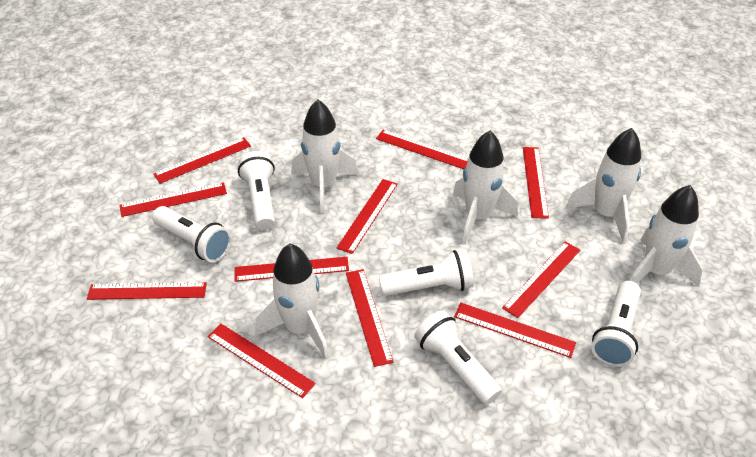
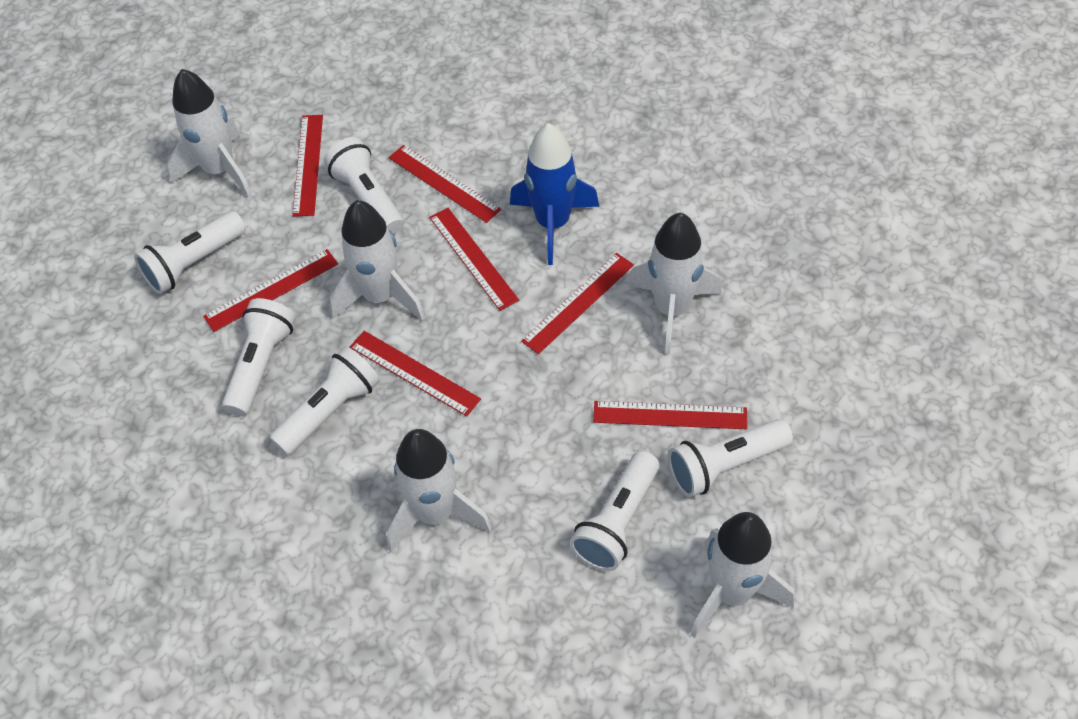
blue rocket: none = 0 -> [510,123,599,265] = 1
red ruler: [87,282,207,300] [119,182,227,217] [153,137,251,184] [207,324,316,398] [235,257,349,282] [337,179,398,254] [346,269,394,367] [376,130,468,169] [454,303,576,358] [502,241,580,318] [523,147,549,219] = 11 -> [203,249,338,332] [292,115,323,217] [350,331,481,416] [389,145,501,223] [429,208,519,311] [521,253,634,354] [593,401,747,429] = 7
white flashlight: [152,206,231,262] [238,151,275,230] [379,250,474,296] [415,310,502,405] [591,281,641,367] = 5 -> [134,211,246,294] [222,298,295,417] [270,346,380,456] [324,137,404,235] [570,451,659,571] [668,419,793,497] = 6

